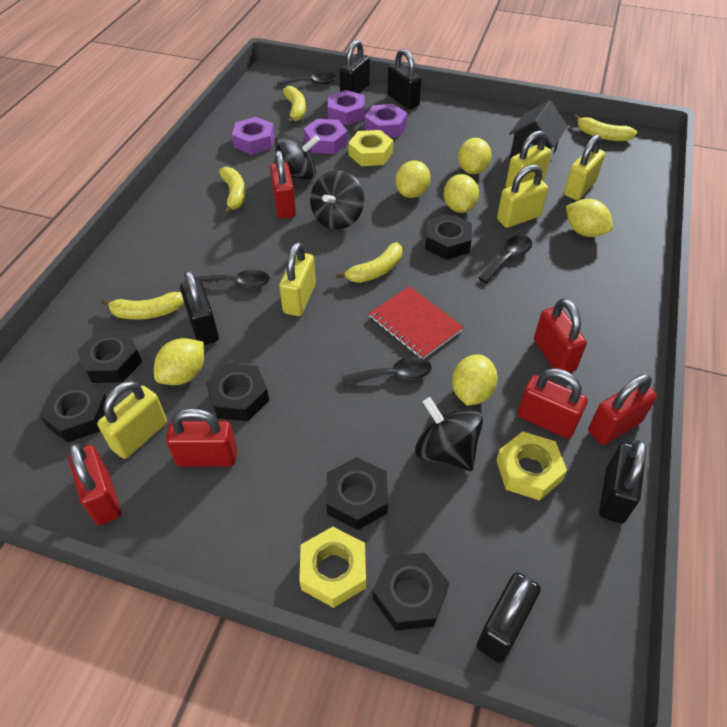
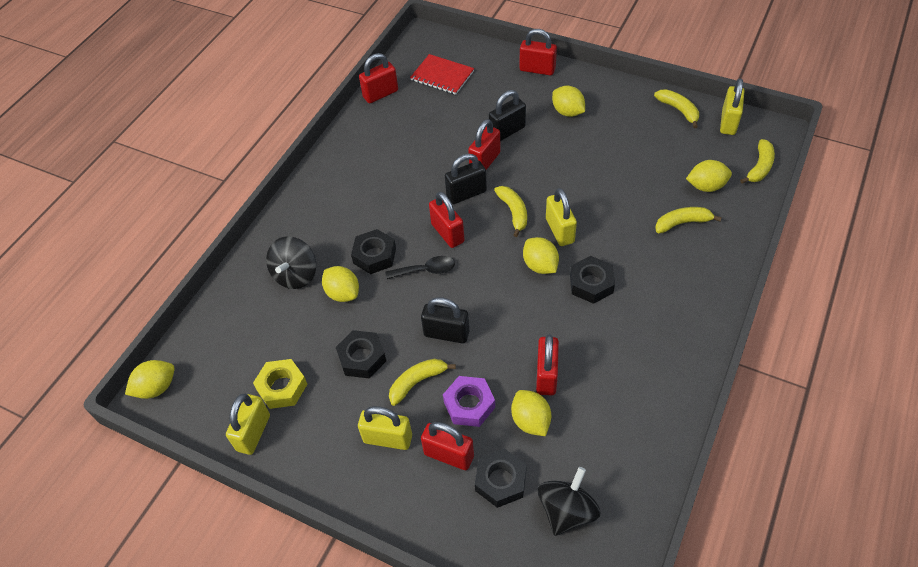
black house: [509,100,568,162] = 1 -> none = 0
black nut: [39,379,107,443] [77,330,142,383] [206,363,269,421] [326,457,388,530] [373,553,449,630] [425,213,472,260] = 6 -> [336,330,386,379] [351,229,396,274] [475,448,527,508] [570,256,615,304] = 4
black padlock: [180,270,219,345] [339,40,370,94] [387,49,422,109] [477,572,540,663] [599,440,646,523] = 5 -> [421,297,469,344] [445,154,487,204] [489,90,526,141] = 3
black spinning top: [274,133,320,180] [310,170,364,230] [415,397,483,471] = 3 -> [266,236,316,289] [538,467,601,536] = 2
black spoon: [194,269,270,288] [277,72,337,86] [341,357,432,386] [478,235,532,283] = 4 -> [386,256,455,279] = 1
purple nut: [232,117,275,155] [304,119,348,154] [328,90,365,125] [365,104,407,138] = 4 -> [443,376,495,427] = 1
yellow nut: [299,527,366,608] [348,130,393,166] [496,431,567,501] = 3 -> [253,359,307,409] = 1
yellow padlock: [97,381,167,459] [279,242,316,316] [497,164,548,228] [506,130,551,188] [564,134,605,200] = 5 -> [226,393,270,455] [358,406,412,450] [546,188,577,246] [720,78,744,135] = 4

